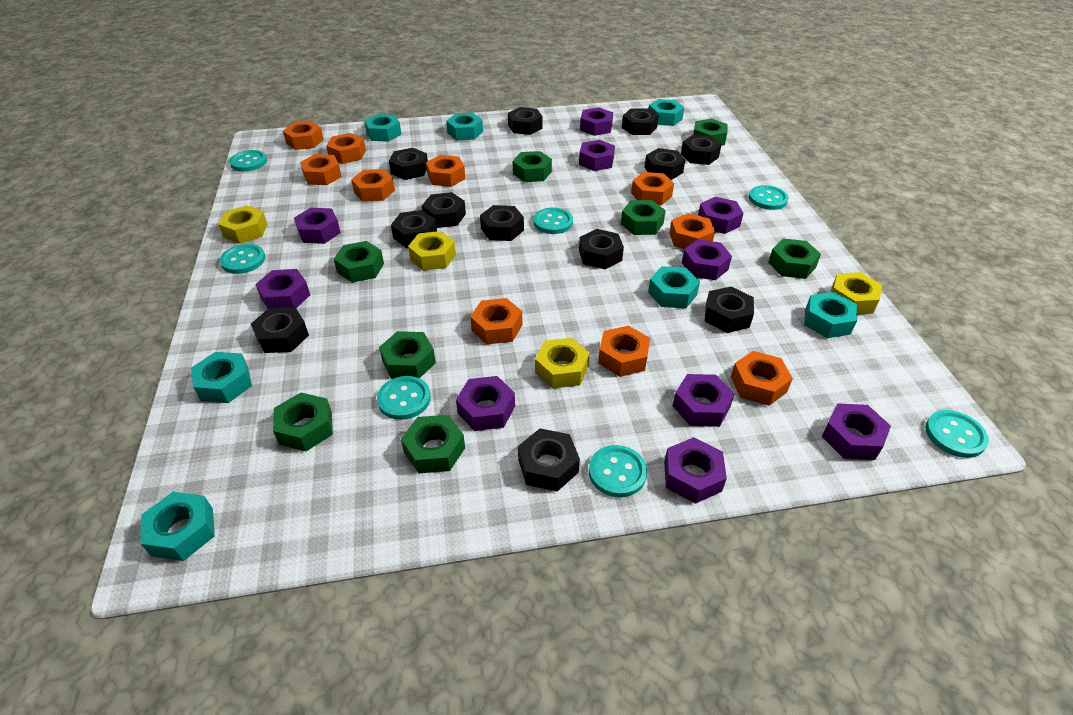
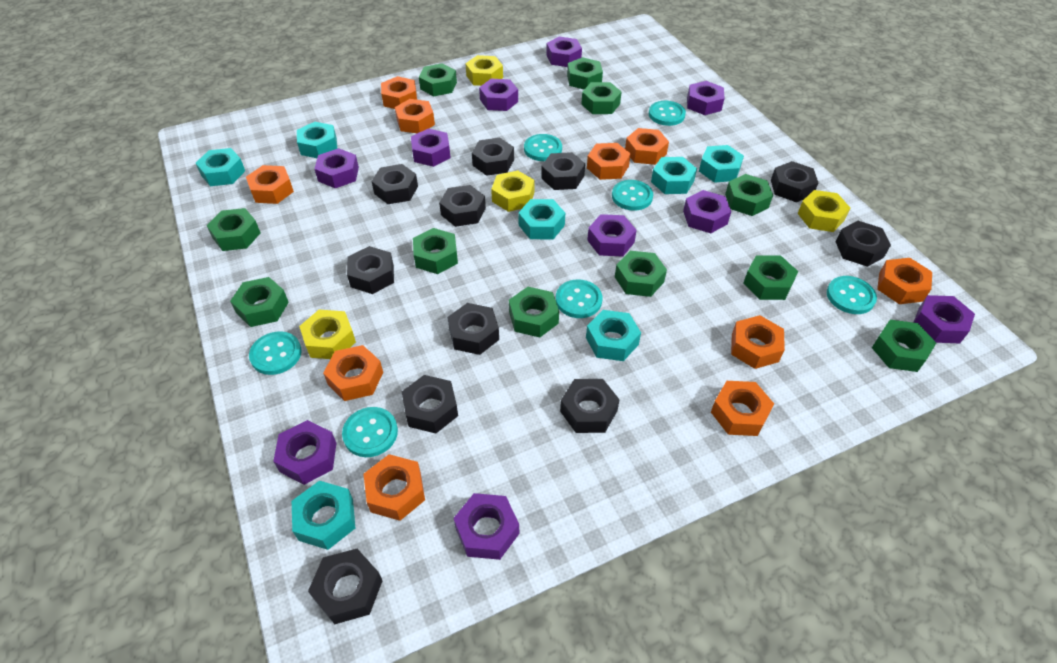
black nut: [251,307,309,353] [389,148,428,180] [391,210,437,248] [422,192,466,228] [480,205,524,241] [508,107,543,135] [518,428,580,492] [579,229,624,269] [622,108,659,135] [645,148,685,180] [681,135,721,165] [705,286,754,333] = 12 -> [308,549,383,624] [347,246,394,294] [372,164,418,204] [402,375,458,433] [439,185,486,227] [447,303,499,355] [472,138,514,176] [541,152,585,190] [560,379,620,433] [771,161,818,202] [836,221,891,267] = 11
green nut: [273,392,333,451] [334,241,384,283] [379,331,436,379] [401,415,465,473] [513,151,552,182] [621,200,666,235] [693,119,728,146] [768,238,821,279] = 8 -> [207,208,261,251] [230,277,289,327] [413,228,458,274] [419,63,457,96] [509,287,559,338] [567,57,603,89] [581,82,622,114] [615,251,667,297] [725,174,773,216] [743,255,798,300] [872,320,936,372] = 11

